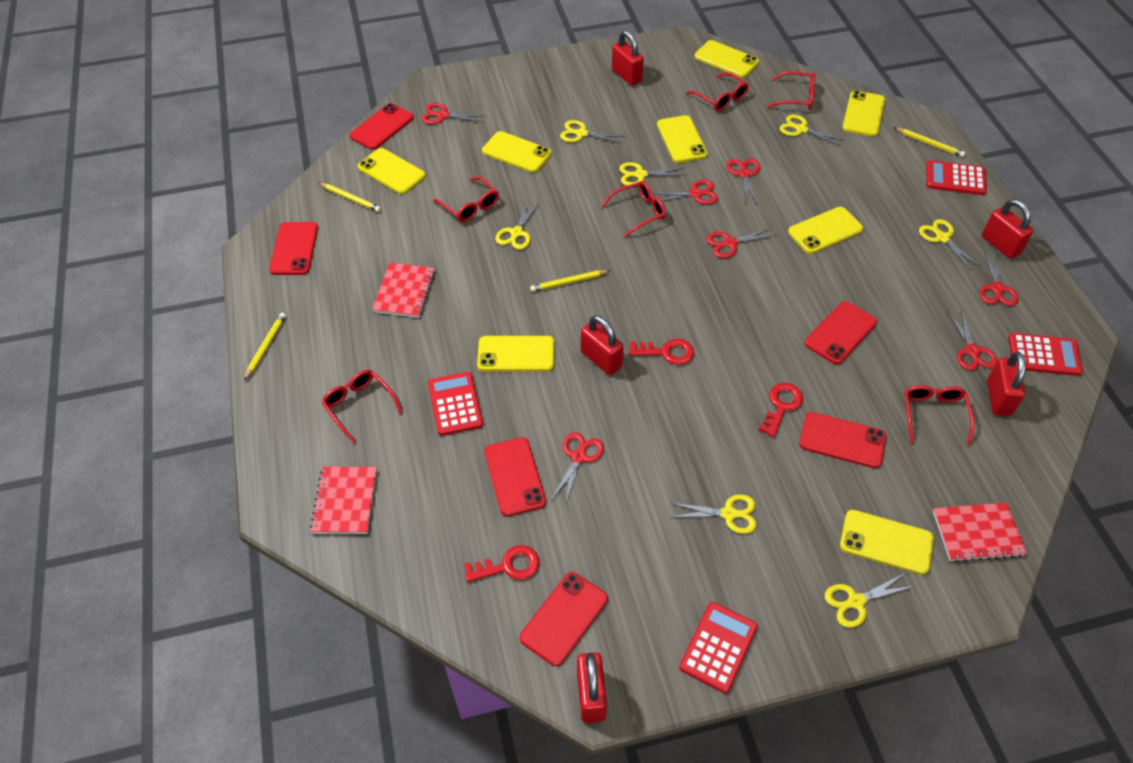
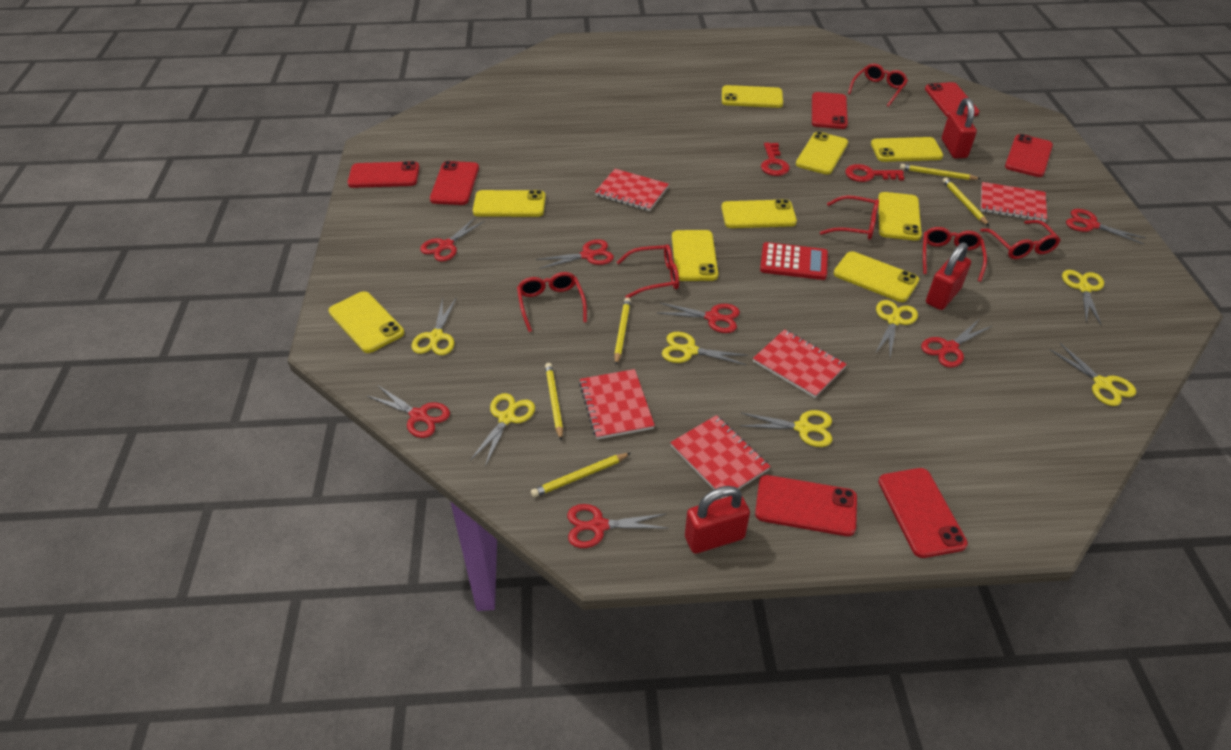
red calculator: [428,372,483,436] [679,602,758,693] [926,160,987,195] [1008,333,1083,376] = 4 -> [760,242,828,280] = 1
red key: [465,545,540,582] [629,339,694,365] [758,383,803,437] = 3 -> [761,142,790,176] [845,164,904,182] = 2
red notebook: [310,467,377,534] [372,263,435,318] [933,502,1027,562] = 3 -> [579,369,655,439] [595,169,669,211] [670,415,771,498] [753,329,847,398] [981,182,1047,222] = 5
red padlock: [577,652,607,723] [581,315,624,375] [612,30,644,86] [982,199,1033,259] [987,352,1026,416] = 5 -> [685,486,750,554] [926,242,971,310] [942,98,977,159] = 3
red phone: [269,222,318,275] [350,103,414,150] [484,437,546,517] [519,572,608,666] [799,412,887,468] [805,301,877,365] = 6 -> [348,161,420,188] [430,161,479,205] [755,475,857,536] [812,92,848,129] [878,468,968,558] [925,82,979,117] [1005,134,1053,177] = 7
yellow pencil: [244,313,286,380] [319,183,381,212] [530,270,610,292] [894,127,965,157] = 4 -> [531,453,631,497] [545,363,563,441] [614,297,631,365] [900,164,980,180] [943,177,989,226] = 5
yellow phone: [357,148,426,194] [477,336,554,371] [482,131,552,173] [657,115,708,163] [694,40,759,78] [788,207,863,254] [840,510,934,575] [842,90,885,137] = 8 -> [328,291,404,353] [473,190,546,217] [672,230,718,281] [721,199,797,228] [722,85,783,108] [796,131,848,174] [834,251,919,302] [871,137,943,162] [878,192,922,241] = 9

